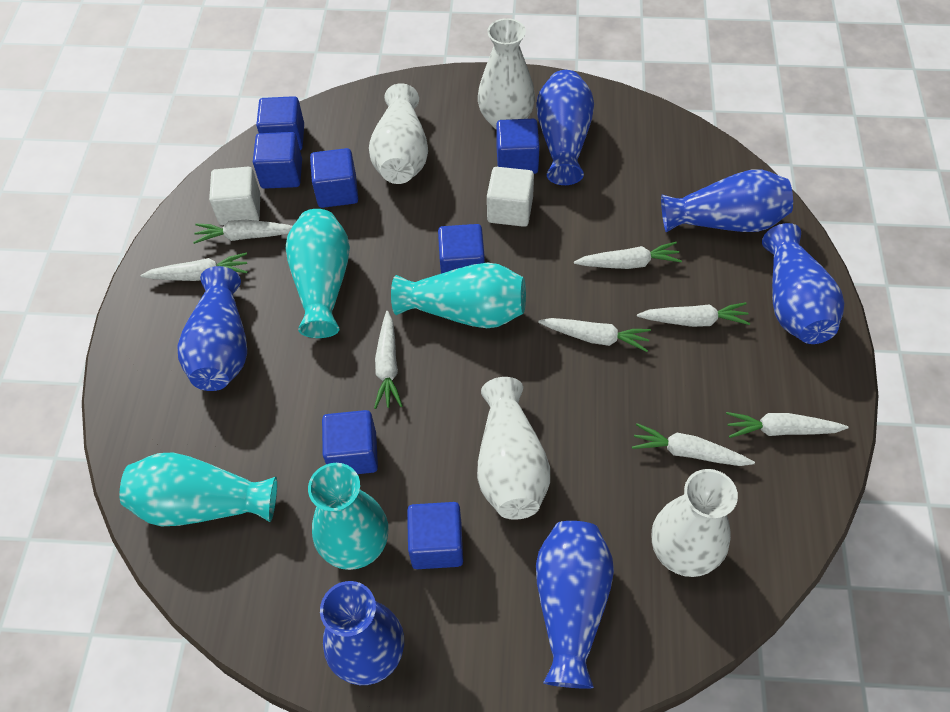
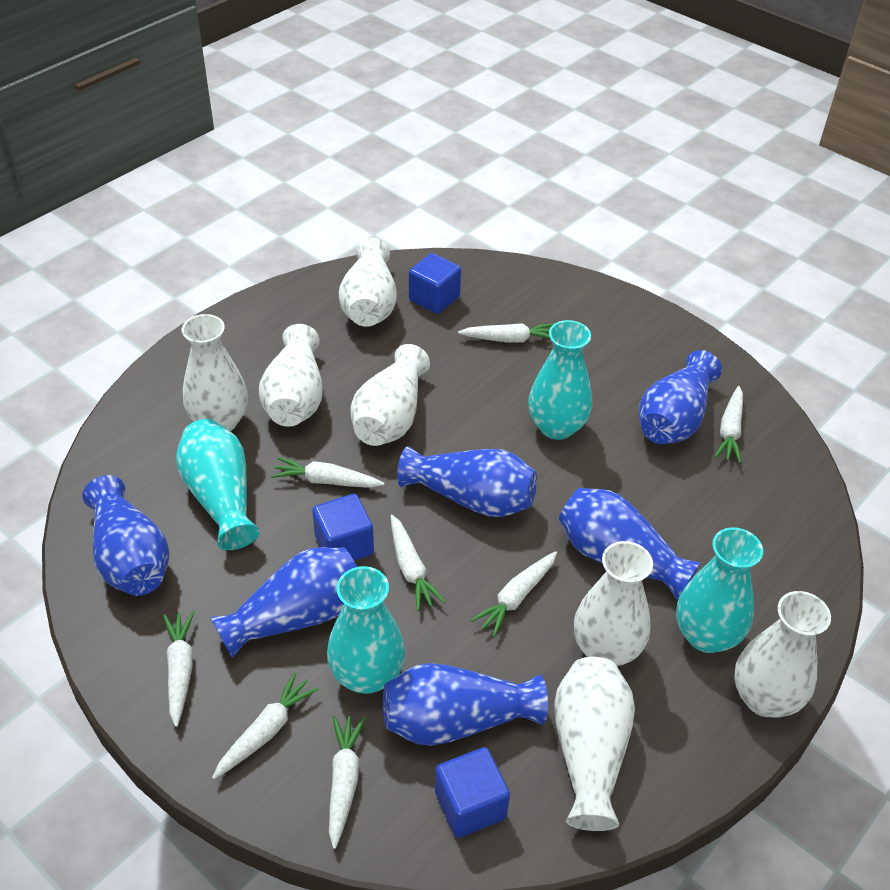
blue cube: [253,132,302,189] [256,96,304,150] [310,148,358,208] [322,410,378,474] [407,502,463,569] [438,224,485,274] [496,119,540,174] = 7 -> [312,494,374,561] [409,253,461,314] [435,747,510,838] = 3
white cube: [209,167,260,225] [487,167,534,227] = 2 -> none = 0
white vase: [369,83,428,184] [477,377,550,520] [478,18,535,129] [652,469,738,577] = 4 -> [182,314,248,431] [259,324,323,427] [339,238,397,327] [351,344,430,446] [554,657,635,831] [574,541,653,666] [734,591,831,718] = 7

